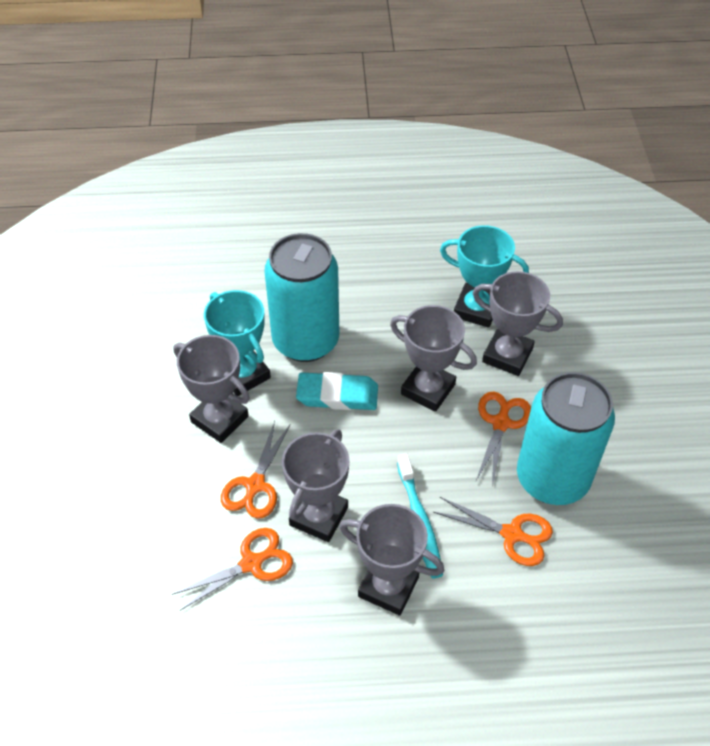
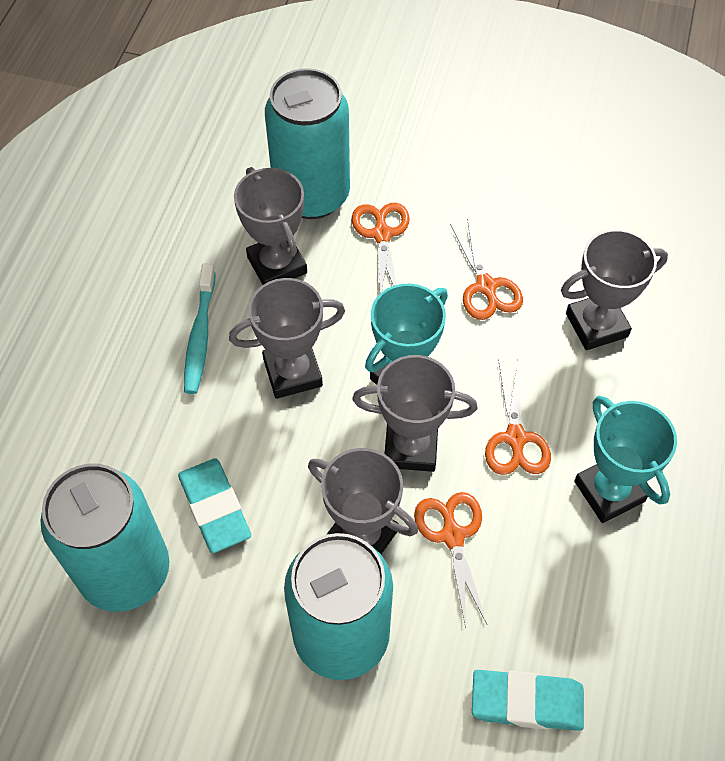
turquoise can: [264,233,339,362] [517,372,615,505] = 2 -> [40,464,169,612] [265,68,350,219] [284,533,393,680] = 3
turquoise eraser: [296,372,378,410] = 1 -> [178,458,251,553] [472,670,584,731] = 2

